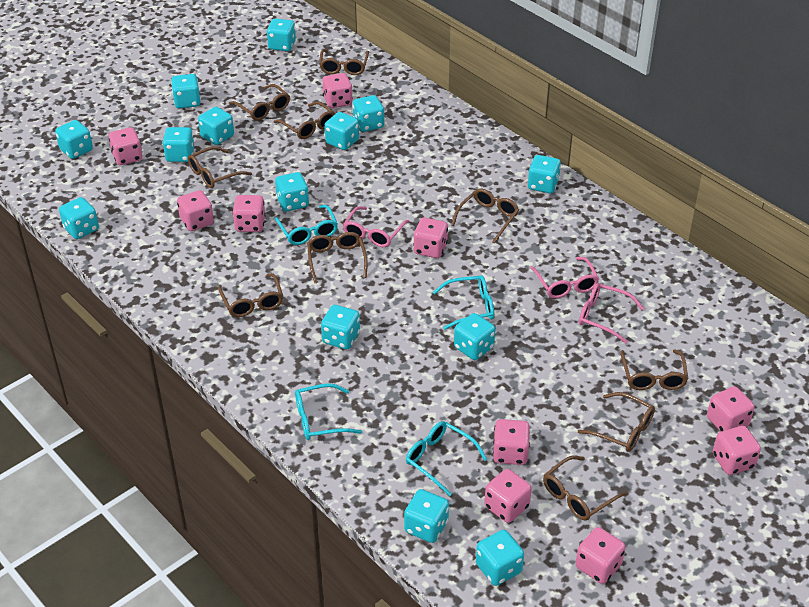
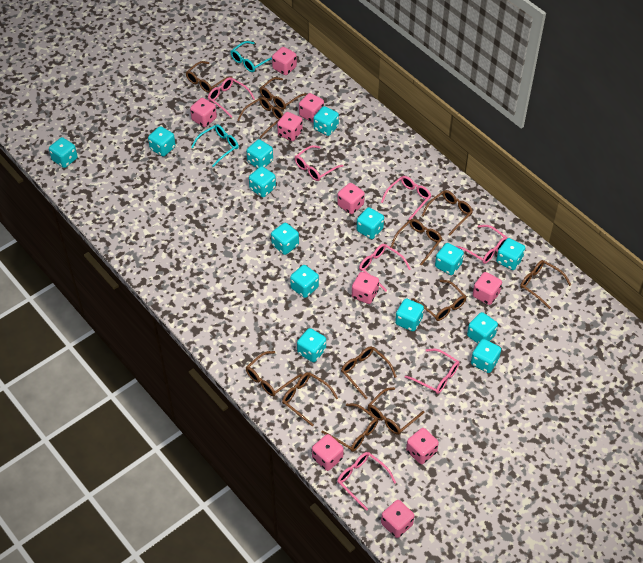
brown glasses: [188,147,252,188] [218,273,283,317] [229,84,290,121] [274,101,336,139] [307,232,368,283] [319,49,369,75] [451,189,519,244] [543,455,627,521] [578,392,655,452] [621,350,688,390] = 10 -> [186,61,233,93] [237,97,284,139] [246,351,302,396] [259,77,307,110] [282,372,338,427] [321,404,378,452] [341,346,397,399] [368,387,425,435] [391,219,442,266] [412,280,467,321] [421,190,473,236] [520,260,571,309] = 12
pink glasses: [343,206,409,247] [530,257,599,298] [579,283,644,344] = 3 -> [208,77,255,118] [295,145,343,181] [337,452,396,511] [359,244,411,292] [381,176,431,220] [405,349,459,394] [456,225,508,264] = 7
turquoise glasses: [275,205,338,245] [295,383,362,440] [406,421,488,496] [433,275,494,330] = 4 -> [191,124,239,167] [231,41,272,72] = 2

